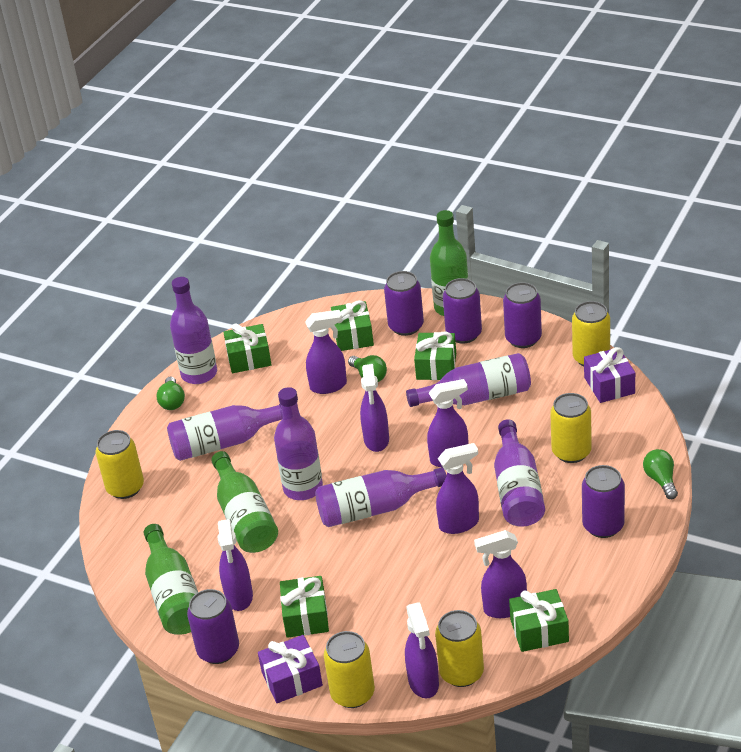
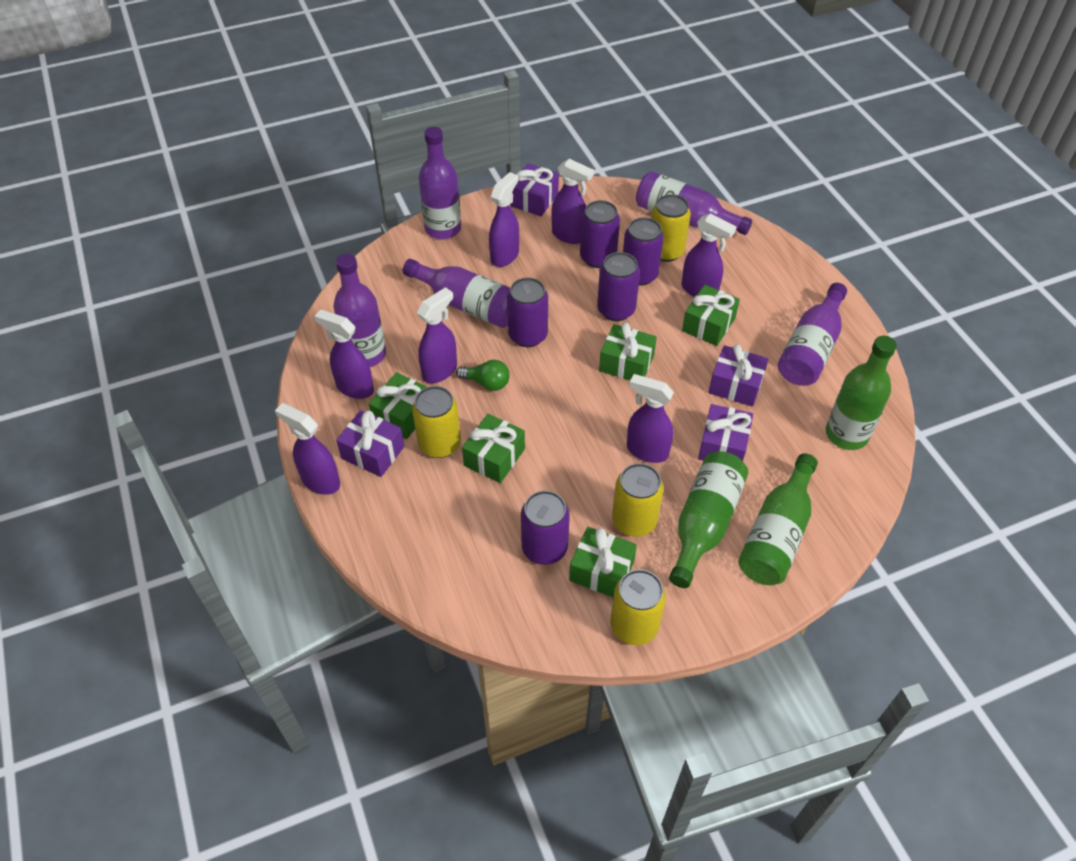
green light bulb: [157,377,185,410] [348,355,387,382] [643,449,678,499] = 3 -> [456,360,510,391] = 1
purple bottle: [167,404,282,461] [170,277,217,384] [274,387,323,500] [315,467,447,527] [406,353,531,407] [494,419,545,527] = 6 -> [334,254,386,367] [403,259,510,328] [419,127,461,240] [636,171,752,235] [778,283,847,386] = 5
purple gift: [258,635,323,703] [584,347,635,403] = 2 -> [336,410,404,477] [510,163,559,216] [698,404,753,461] [709,344,768,407] = 4
yellow can: [96,430,144,499] [324,631,375,708] [435,610,484,687] [550,393,592,463] [572,301,610,367] = 5 -> [412,386,461,458] [610,569,666,645] [612,463,664,537] [651,194,691,262] = 4

